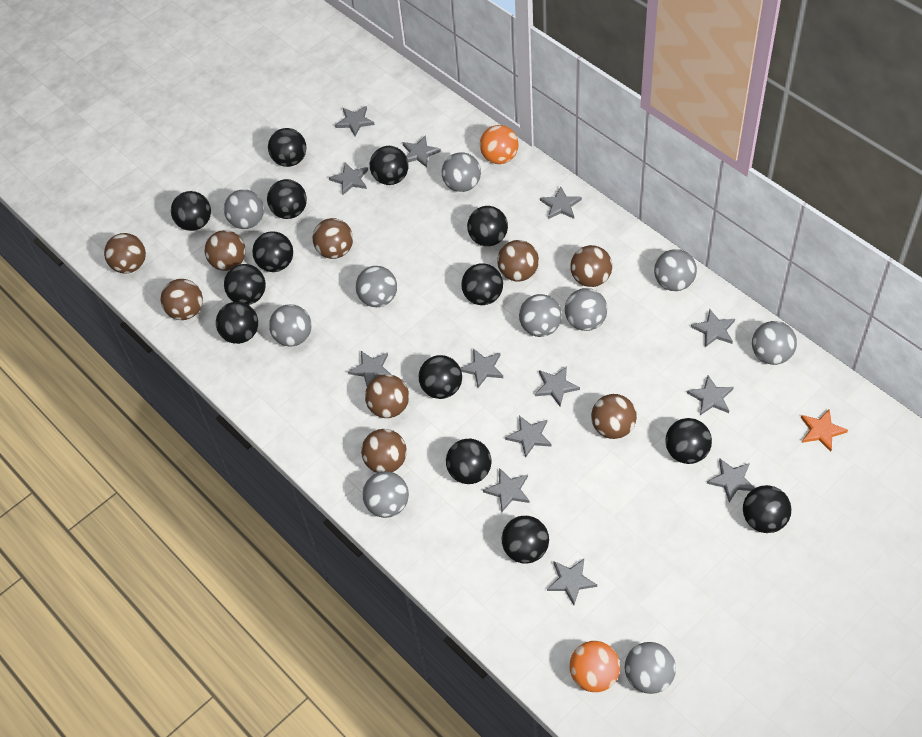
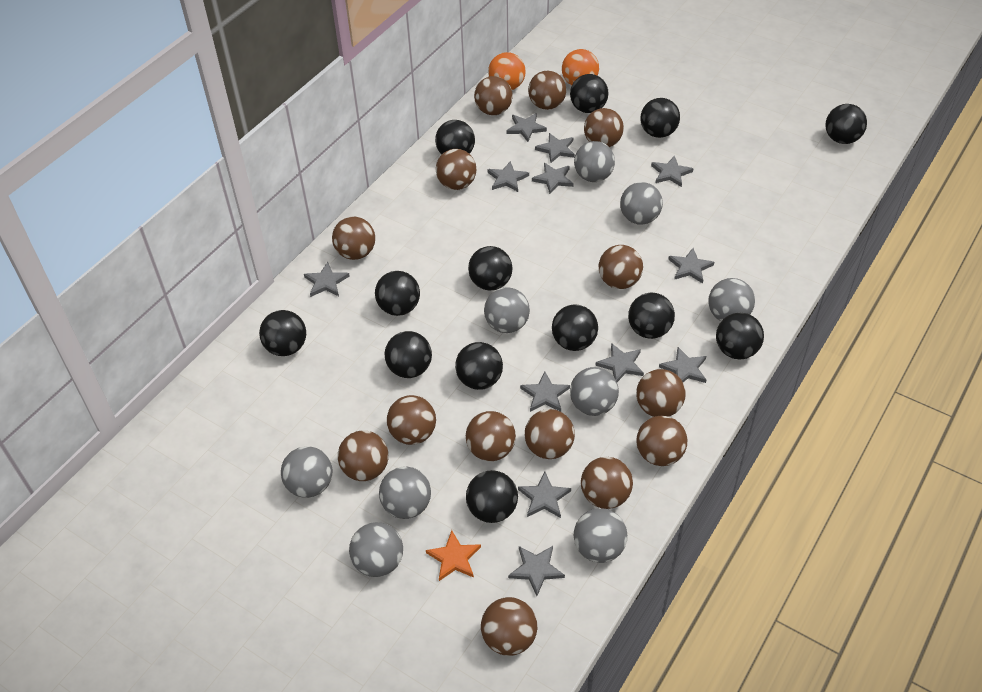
black ball: [171,191,211,231] [216,302,258,344] [224,264,266,305] [252,231,293,272] [267,179,307,219] [268,128,306,167] [370,146,408,185] [419,355,462,399] [446,439,492,484] [461,263,503,305] [467,206,508,246] [502,516,549,563] [665,418,712,464] [743,485,792,533] = 14 -> [259,310,306,356] [375,271,420,316] [385,331,432,378] [435,120,475,154] [455,342,503,390] [466,470,518,523] [468,246,512,290] [552,305,598,351] [570,74,609,113] [628,292,675,339] [640,98,680,138] [716,313,764,359] [825,104,867,144] = 13
brown ball: [104,233,146,273] [161,279,203,320] [205,230,246,271] [313,218,353,259] [361,429,407,473] [365,374,409,418] [497,240,539,282] [570,245,612,287] [591,394,637,439] = 9 -> [332,217,375,260] [338,430,389,481] [387,395,436,445] [436,149,476,190] [466,411,516,461] [474,76,513,115] [481,597,537,656] [525,409,575,459] [528,71,566,110] [581,457,633,509] [584,108,624,147] [599,245,643,289] [636,369,686,417] [636,416,687,466] = 14
grey ball: [224,189,264,229] [269,304,312,347] [356,266,397,307] [362,471,409,518] [442,152,481,192] [519,294,562,337] [565,288,608,331] [625,642,676,694] [654,249,697,291] [752,321,797,365] = 10 -> [281,446,332,498] [349,522,403,577] [379,467,431,519] [484,287,530,333] [570,367,619,416] [574,141,615,182] [574,508,627,563] [620,182,663,225] [708,278,755,321] = 9
grey star: [329,163,368,195] [335,106,375,136] [348,351,391,386] [402,135,441,167] [460,349,503,388] [483,468,530,512] [505,416,552,458] [535,366,580,406] [540,186,582,219] [547,559,597,605] [687,376,734,415] [691,309,735,347] [707,459,755,503] = 13 -> [304,262,350,297] [488,161,529,192] [506,113,547,142] [508,546,565,596] [518,472,571,518] [520,372,570,412] [532,163,574,194] [535,133,575,163] [595,343,644,382] [651,156,693,187] [659,347,706,383] [668,248,714,283] = 12

